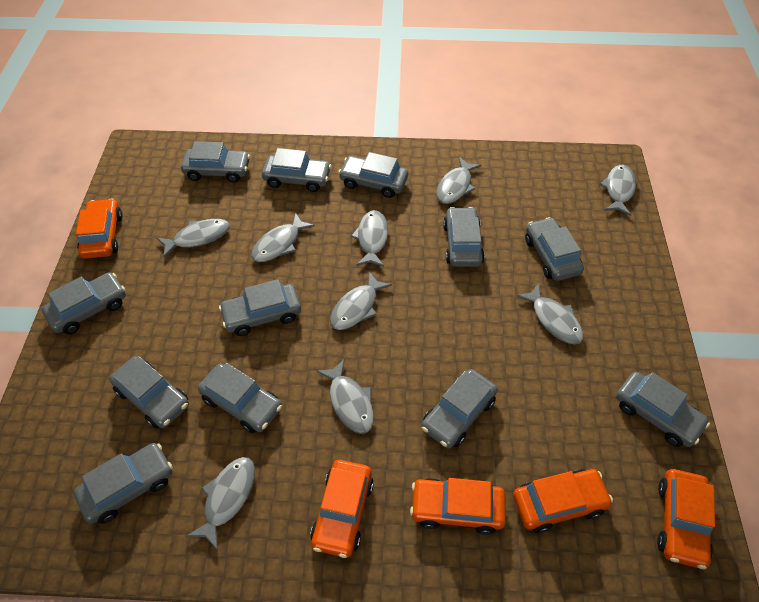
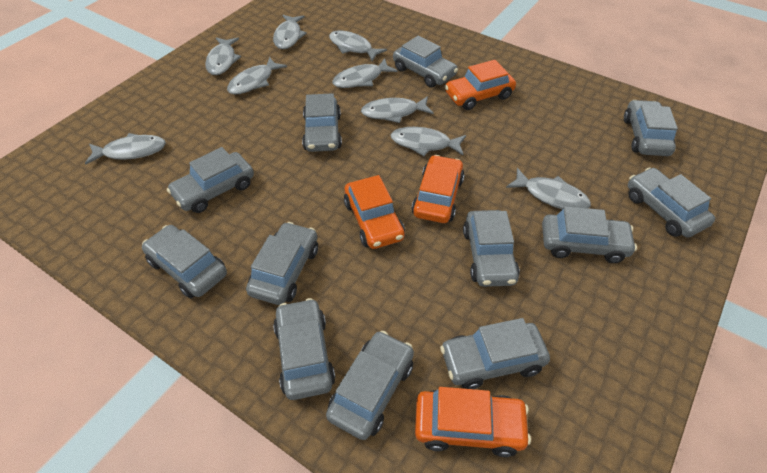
orange car: [76,198,123,259] [310,460,374,558] [410,478,506,535] [513,469,613,533] [657,469,715,569] = 5 -> [344,175,405,249] [412,155,464,223] [415,387,531,457] [445,60,516,110] = 4

